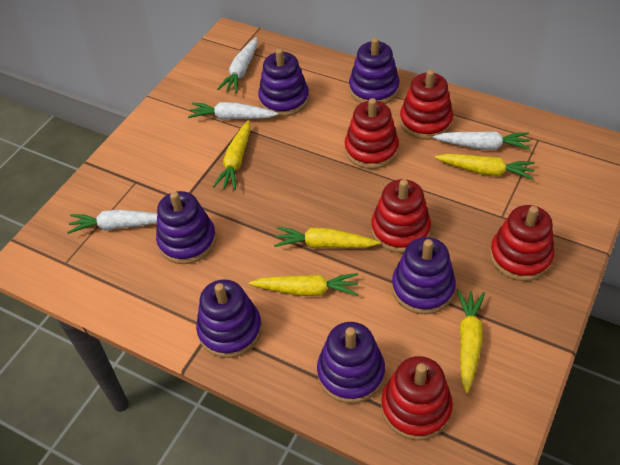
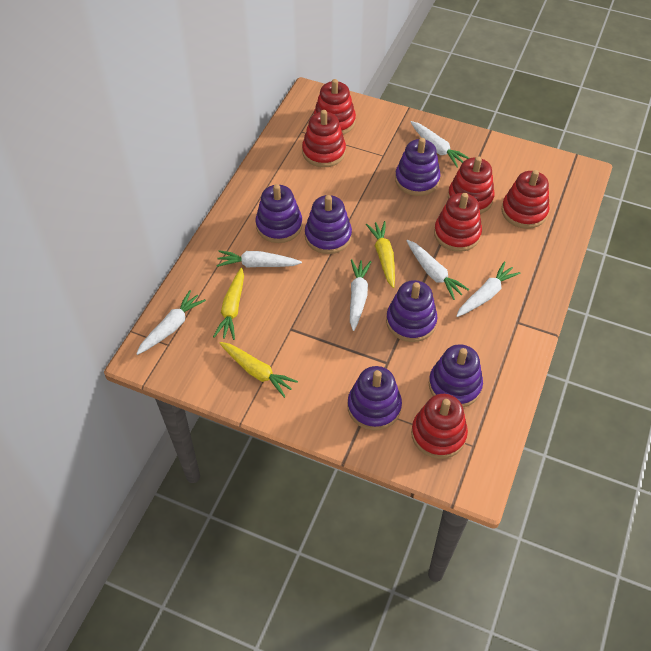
red stacking toy: [345,98,399,169] [371,179,431,253] [381,356,453,441] [400,70,453,140] [490,205,554,281] = 5 -> [302,110,346,167] [313,79,356,135] [411,394,468,459] [434,193,482,252] [448,157,495,214] [502,170,549,229] = 6
white carrot: [67,210,157,234] [188,102,278,120] [217,37,258,93] [433,131,531,150] = 4 -> [136,290,206,355] [216,250,302,267] [350,259,371,331] [407,240,470,300] [411,121,469,168] [456,261,521,317] = 6
yellow carrot: [213,120,251,190] [249,273,358,296] [274,226,380,248] [435,154,535,180] [457,290,485,394] = 5 -> [213,267,244,340] [220,342,298,398] [366,221,395,288] = 3

